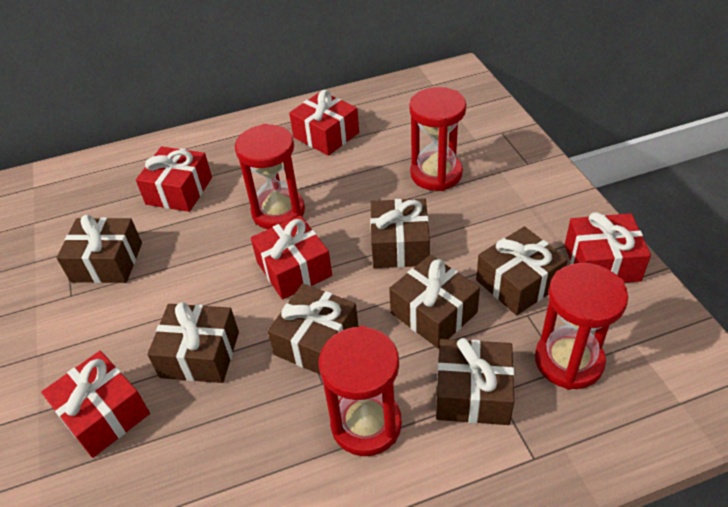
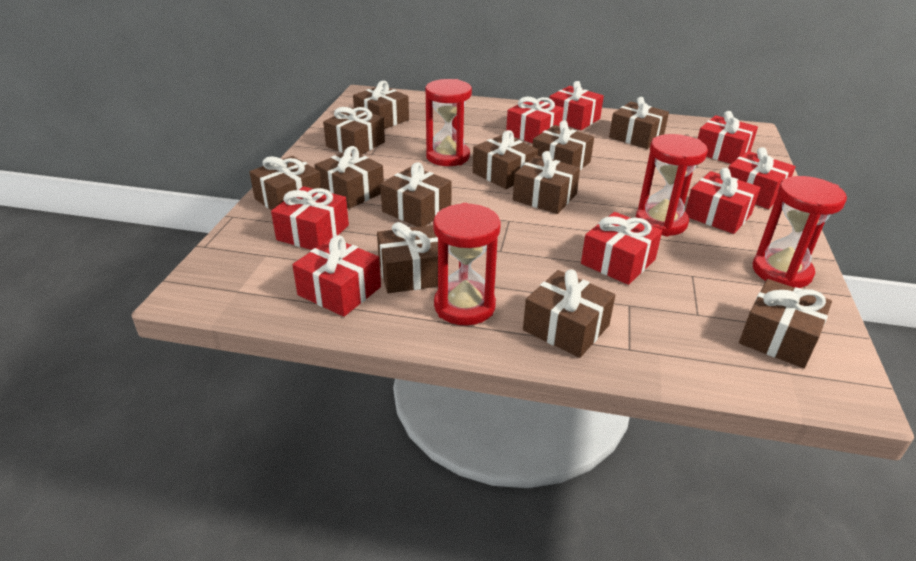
brown gift: [57,214,142,283] [147,302,239,383] [268,284,358,375] [370,198,430,268] [389,255,480,348] [436,338,514,425] [476,226,568,315] = 7 -> [249,156,322,210] [314,146,384,209] [323,107,385,155] [353,81,409,129] [377,222,438,293] [380,162,452,227] [473,130,538,189] [513,151,580,214] [523,270,615,358] [532,120,594,170] [609,97,669,149] [739,279,832,368] = 12
red gift: [41,351,150,458] [136,147,212,212] [251,215,332,300] [289,90,359,156] [565,212,651,283] = 5 -> [271,186,349,250] [292,235,381,317] [506,97,564,143] [549,81,604,130] [581,212,662,285] [685,168,760,234] [698,111,758,164] [728,147,796,209] = 8

